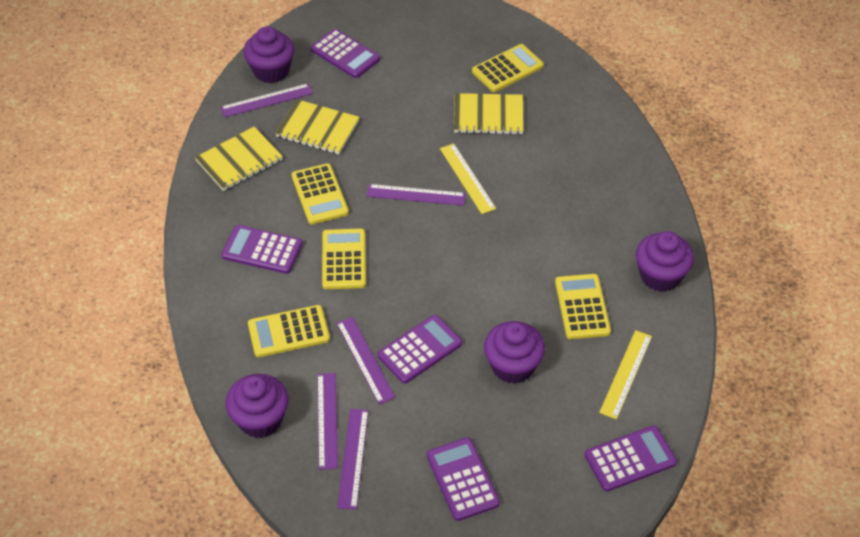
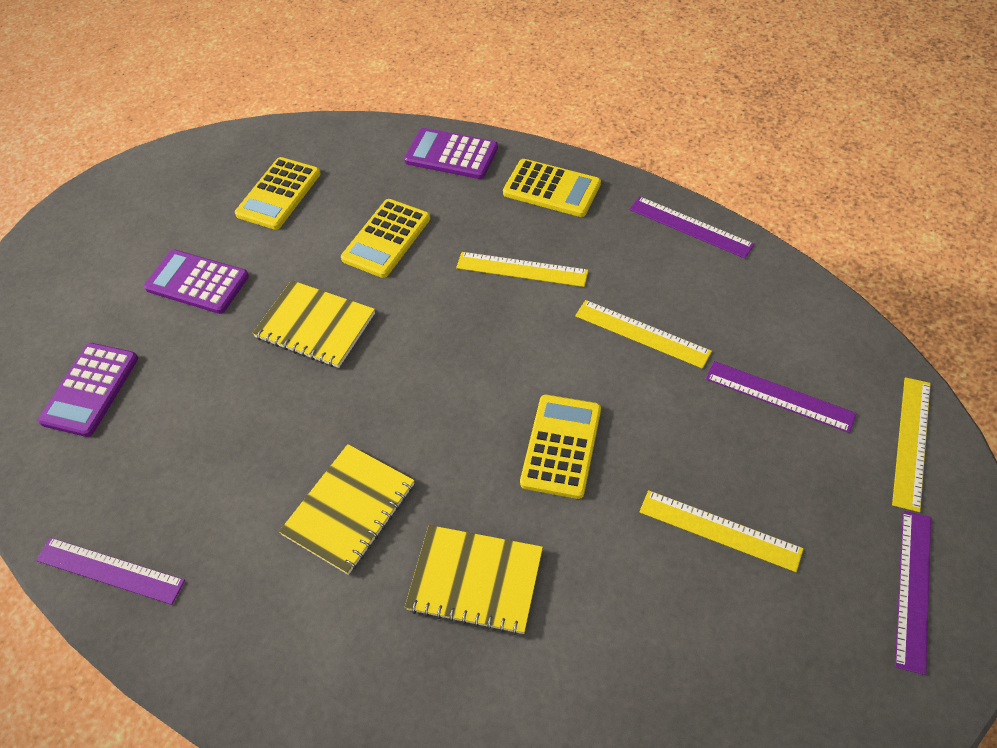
purple calculator: [221,225,303,274] [311,29,380,78] [378,315,462,384] [427,438,500,521] [585,426,677,491] = 5 -> [38,343,138,437] [144,250,249,314] [404,128,498,179] = 3
purple cupcake: [226,374,289,438] [243,26,295,83] [484,321,545,384] [636,231,694,292] = 4 -> none = 0
purple ruler: [220,83,313,117] [317,373,338,470] [337,317,395,404] [337,409,369,510] [367,184,466,206] = 5 -> [36,537,185,605] [629,196,755,259] [705,361,857,433] [895,511,931,675] = 4
yellow calculator: [248,305,330,357] [292,163,349,224] [322,229,366,289] [472,44,544,92] [555,274,611,339] = 5 -> [235,157,321,230] [341,199,430,278] [503,159,601,217] [520,395,601,499] = 4
yellow ruler: [440,143,496,214] [599,330,652,419] = 2 -> [456,252,588,287] [575,300,712,369] [639,490,803,572] [892,377,931,512] = 4

